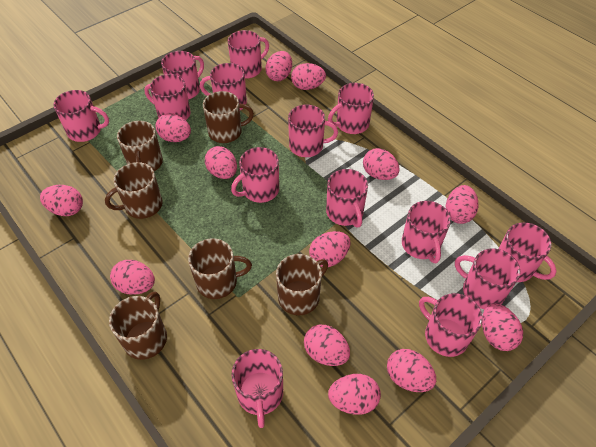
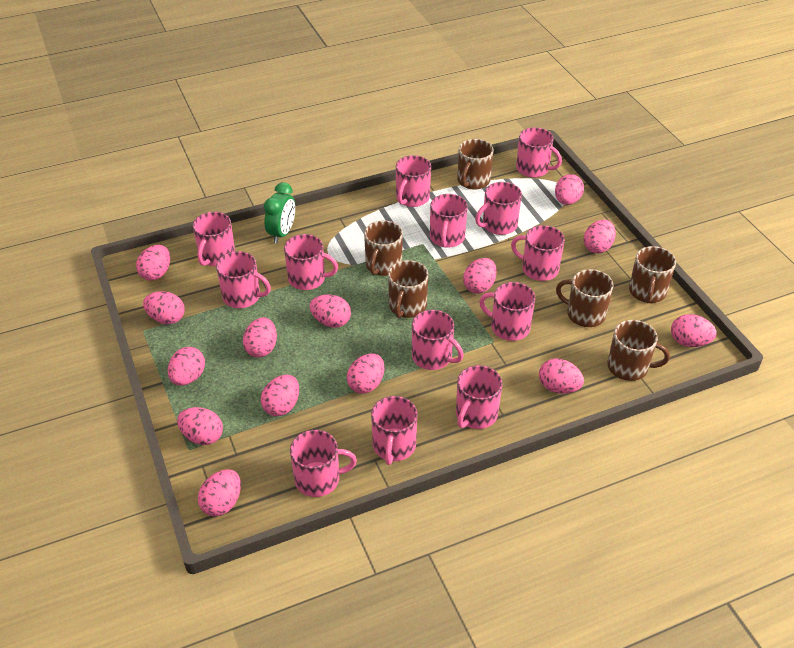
green clock: none = 0 -> [264,182,295,243] = 1
pink egg: [40,185,83,216] [110,260,155,295] [155,113,191,142] [205,146,237,179] [265,51,292,81] [291,63,326,90] [304,325,350,366] [309,231,351,267] [328,374,381,415] [363,148,400,180] [387,349,436,392] [446,185,478,224] [482,303,523,351] = 13 -> [136,245,170,280] [143,291,185,324] [168,347,205,386] [177,407,223,445] [198,469,241,516] [243,317,277,358] [261,375,299,416] [310,295,351,328] [347,354,385,393] [463,258,497,294] [539,358,584,394] [555,174,584,205] [584,220,616,253] [671,314,717,347] = 14
pink mug: [53,90,109,142] [144,74,191,120] [161,51,204,100] [200,63,247,110] [228,30,269,79] [231,147,279,203] [231,349,283,428] [288,104,338,157] [326,169,368,228] [328,83,374,134] [402,201,451,263] [419,293,483,357] [455,248,520,309] [499,222,556,282] = 14 -> [193,212,235,266] [216,251,271,308] [284,234,338,290] [290,430,357,497] [371,396,417,465] [396,155,431,207] [412,310,464,370] [430,194,468,248] [456,365,502,429] [475,182,522,235] [479,282,535,341] [511,225,565,281] [516,127,562,177] = 13

